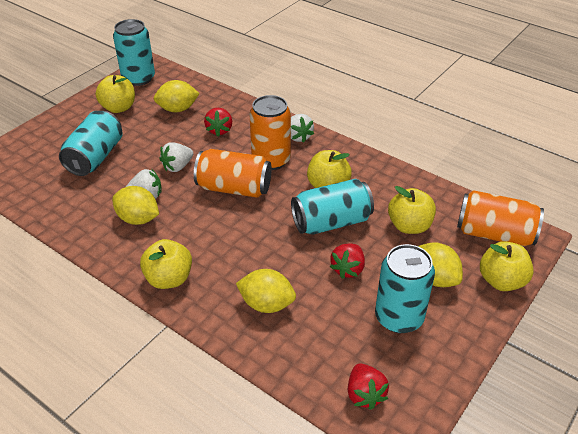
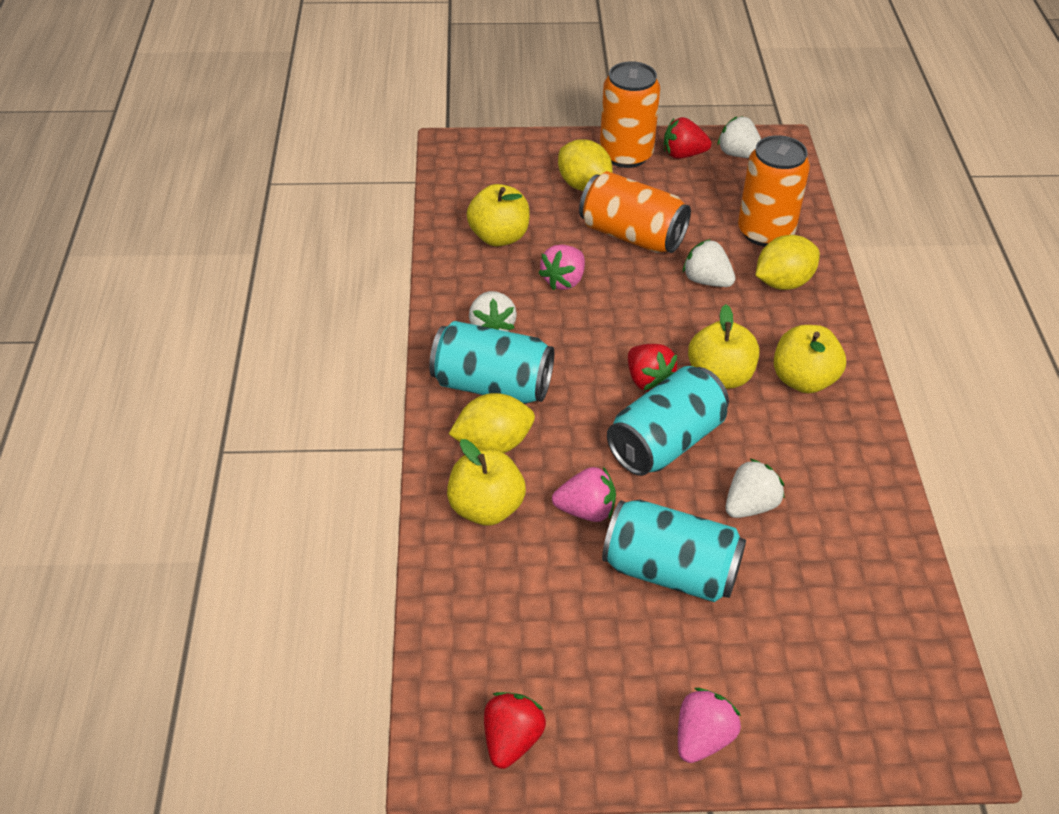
pink strawberry: none = 0 -> [538,245,585,290] [552,467,616,522] [678,688,741,763] = 3
turquoise can: [59,111,122,176] [113,19,155,86] [291,179,374,235] [375,244,435,333] = 4 -> [429,321,554,404] [602,499,746,602] [607,366,729,476] = 3
white strawberry: [126,169,162,199] [160,142,194,172] [291,114,314,143] = 3 -> [469,291,517,332] [683,239,735,287] [717,116,761,158] [726,458,785,518] = 4
yellow apple: [96,75,135,113] [140,239,192,289] [307,150,352,188] [388,186,436,234] [480,241,534,291] = 5 -> [447,439,526,526] [467,184,530,246] [688,304,759,389] [774,325,846,394] = 4
yellow lemon: [112,186,159,225] [154,80,200,112] [236,269,296,313] [418,242,463,287] = 4 -> [449,393,535,453] [558,139,613,191] [755,235,820,290] = 3

